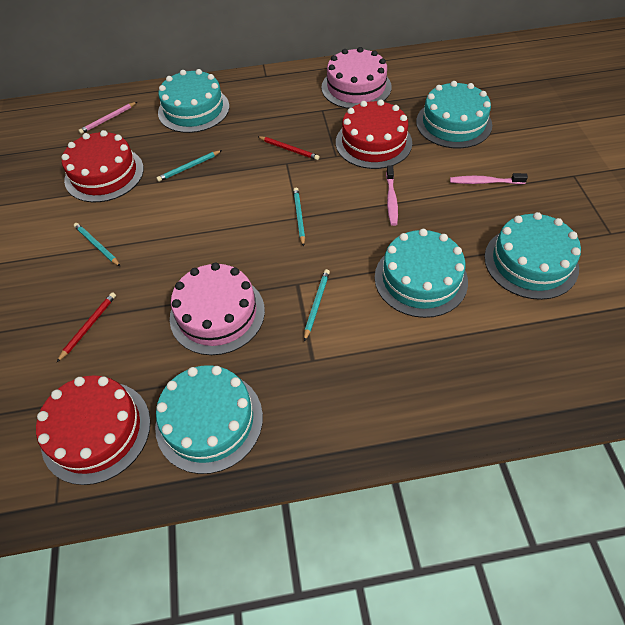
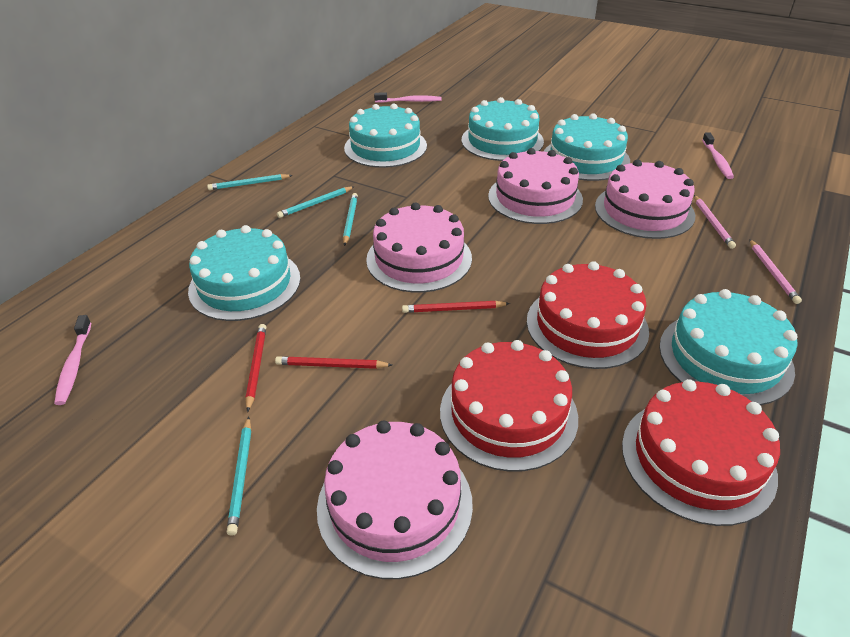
pink cake: [170,262,265,355] [322,47,392,109] = 2 -> [317,420,473,579] [366,202,472,292] [488,148,583,224] [595,160,695,239] = 4
pink pencil: [78,102,137,134] = 1 -> [694,195,736,249] [749,239,802,304] = 2
pink toothbrush: [386,165,398,226] [450,173,528,184] = 2 -> [54,315,91,405] [374,92,441,103] [702,132,734,179] = 3
red pencil: [57,292,116,362] [257,136,320,160] = 2 -> [245,324,266,412] [275,356,392,369] [402,301,510,313] = 3

